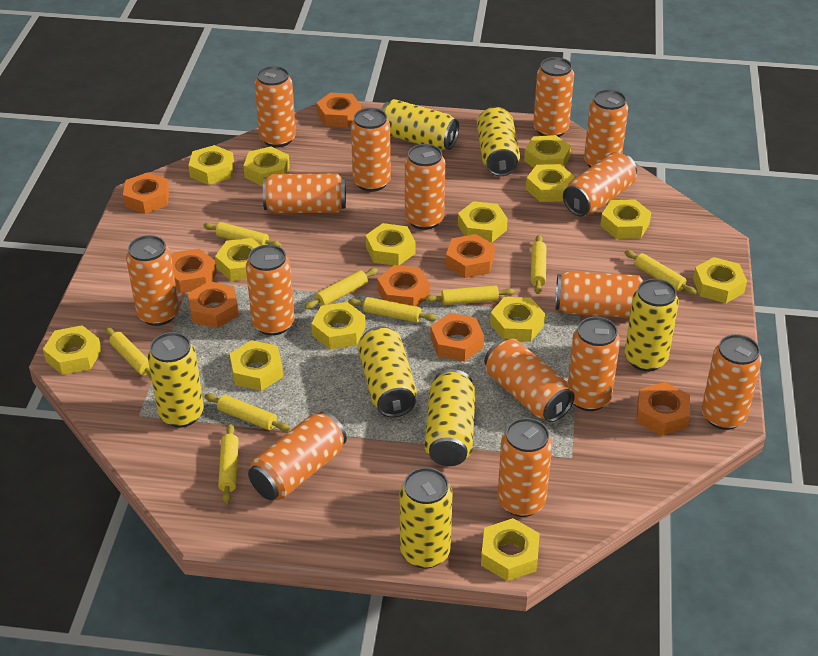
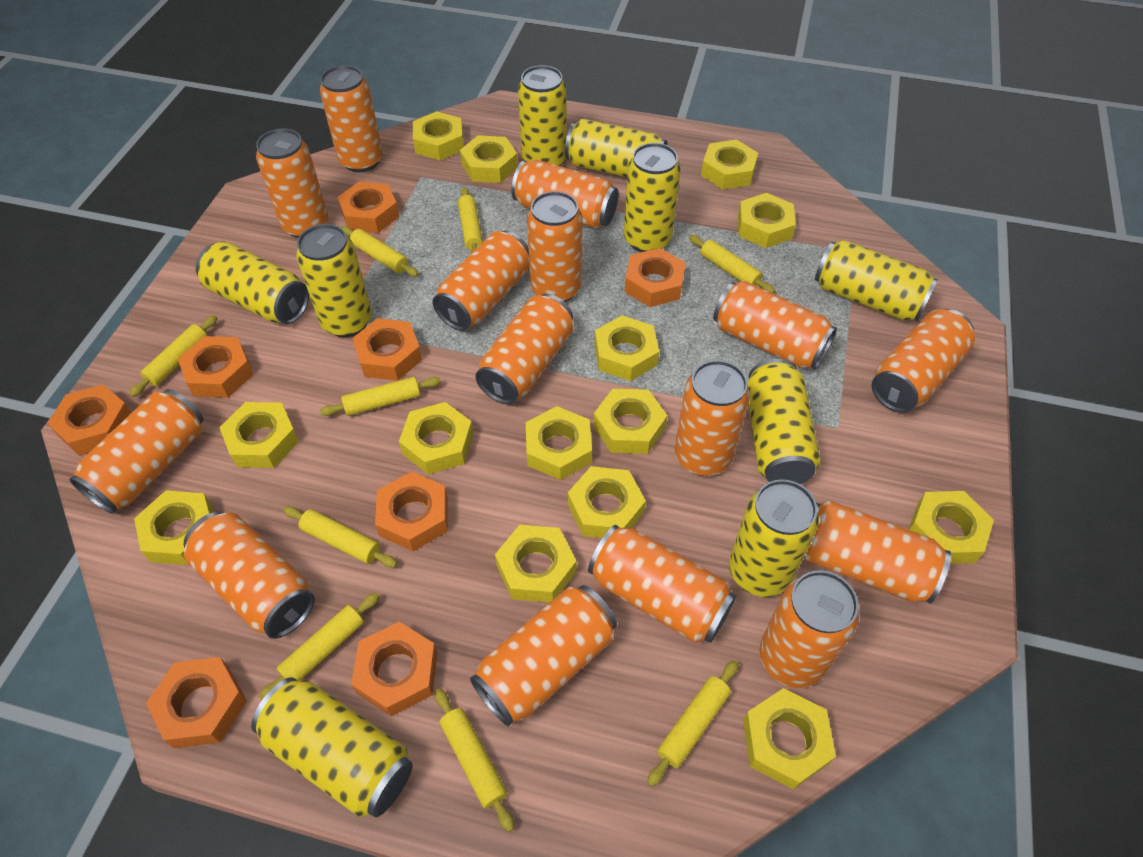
yellow can: [148,332,204,428] [358,326,417,417] [381,99,459,150] [400,467,453,569] [425,369,476,466] [477,107,520,176] [624,279,679,371] = 7 -> [196,242,309,324] [251,677,413,817] [296,224,372,337] [518,65,567,166] [565,119,667,177] [624,143,681,252] [729,480,819,597] [748,359,820,484] [815,240,938,321] = 9

